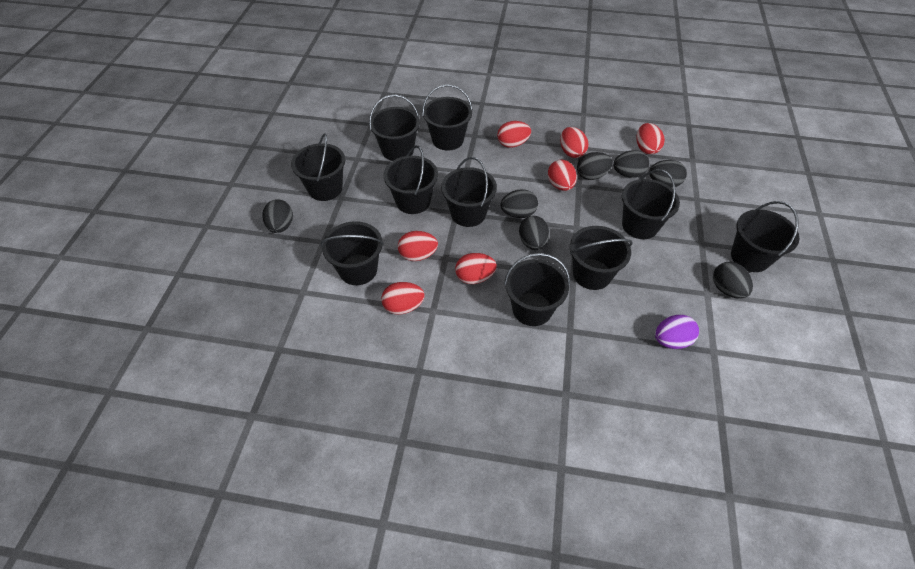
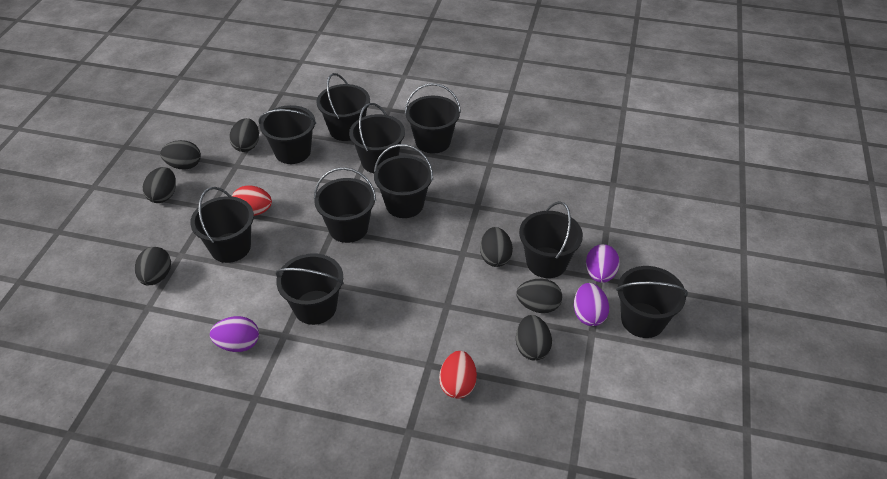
purple egg: [655,315,699,349] = 1 -> [210,316,259,352] [574,283,609,326] [586,244,620,283] = 3
red egg: [381,282,424,315] [398,231,438,261] [455,253,497,284] [497,121,531,148] [548,160,577,191] [560,127,588,158] [636,123,665,154] = 7 -> [232,186,272,216] [439,351,477,399] = 2

